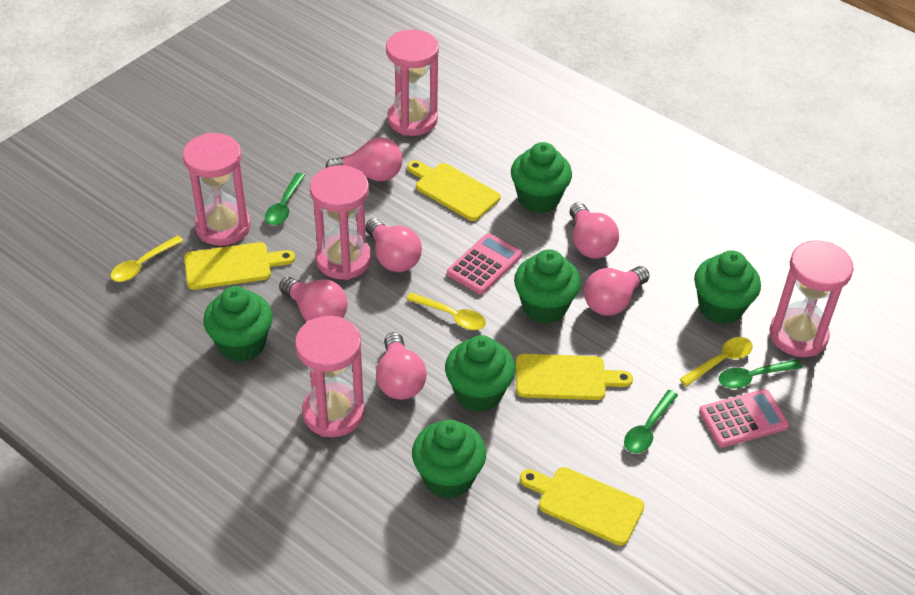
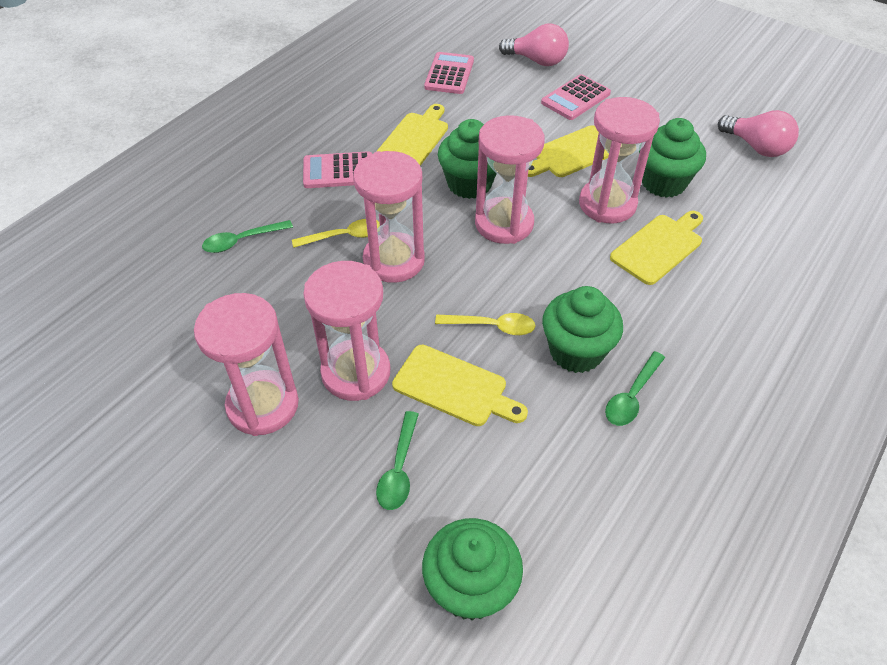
green cupcake: [203,286,273,362] [412,420,486,498] [445,335,515,412] [511,142,572,213] [514,249,581,324] [694,250,761,324] = 6 -> [422,518,523,621] [438,119,497,199] [542,286,623,373] [639,118,706,198] = 4
pink calculator: [447,233,522,294] [699,389,789,448] = 2 -> [303,151,372,188] [424,52,474,94] [541,74,611,120] = 3
pink light bulb: [279,277,348,321] [325,137,403,181] [365,218,422,272] [376,332,427,400] [570,202,619,259] [584,266,650,316] = 6 -> [499,24,569,66] [718,110,799,157] = 2
yellow spoon: [111,235,184,282] [406,293,486,330] [680,337,753,386] = 3 -> [292,219,380,248] [435,313,535,335] = 2

